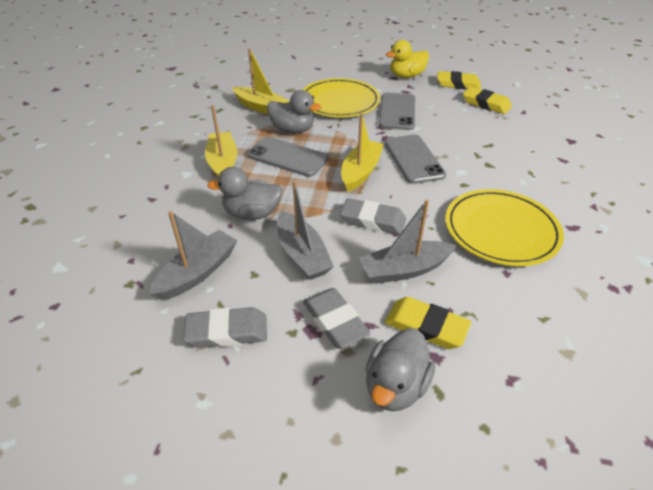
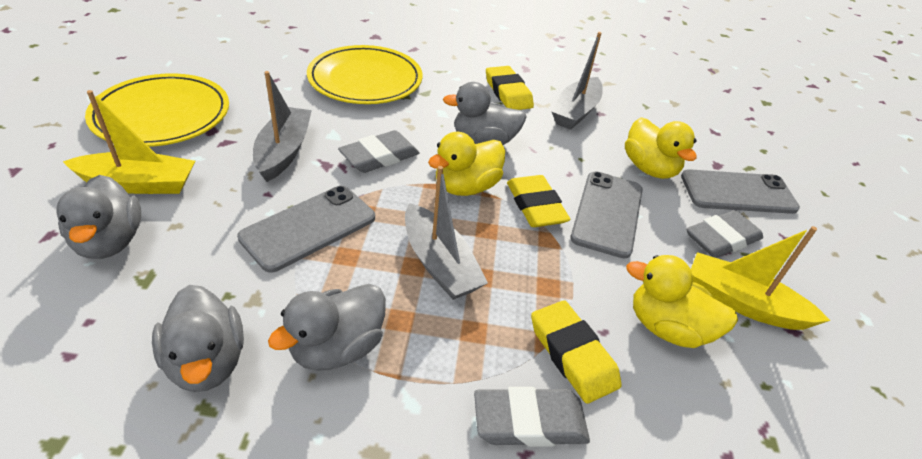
grey duck: [207,167,283,220] [267,90,321,133] [366,328,435,411] = 3 -> [56,175,141,259] [152,285,244,392] [268,284,386,371] [443,82,527,145] = 4
yellow boat: [205,105,238,177] [232,48,290,114] [341,113,384,192] = 3 -> [63,90,195,194] [691,226,830,330] = 2
yellow duck: [386,40,429,78] = 1 -> [428,132,505,196] [625,117,697,179] [626,255,738,348] = 3

